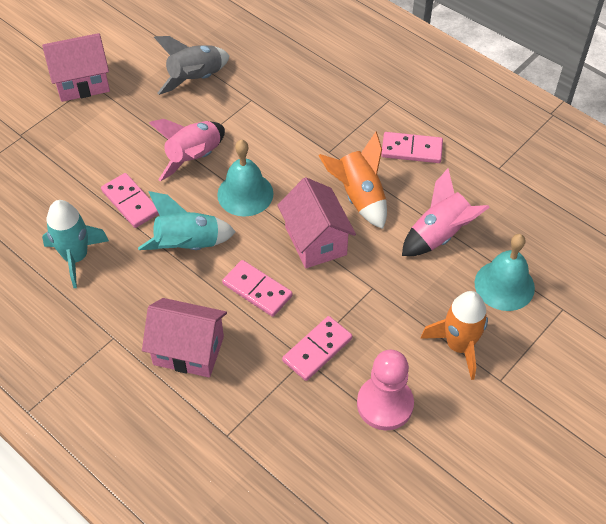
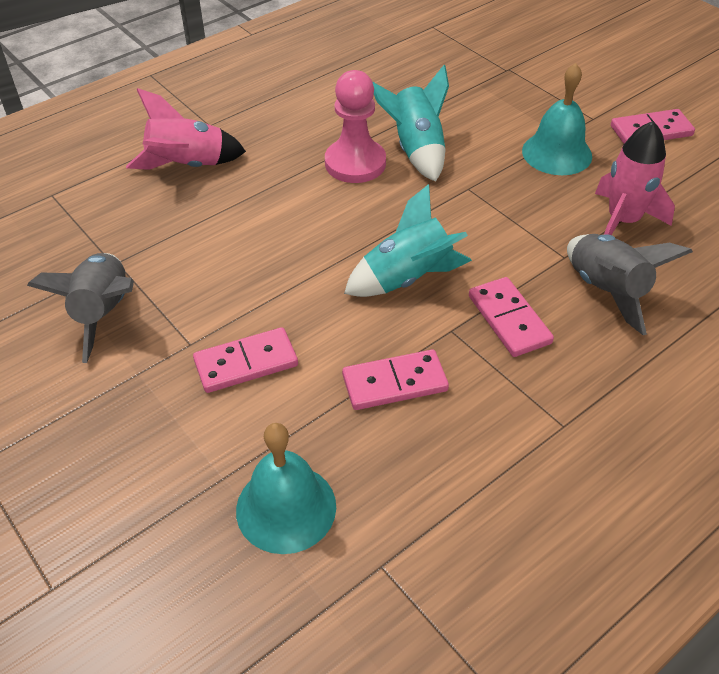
grey rocket: [154,36,229,95] = 1 -> [27,253,134,363] [567,234,693,335] = 2
orange rocket: [318,132,387,229] [420,291,488,380] = 2 -> none = 0
pink house: [42,33,110,102] [142,298,227,378] [277,177,356,268] = 3 -> none = 0

